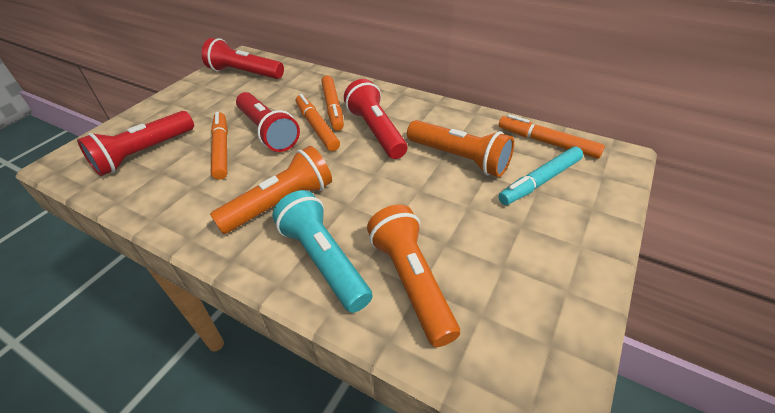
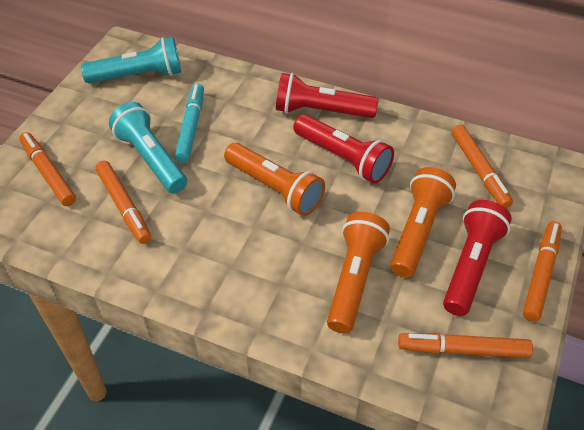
orange marker: [211,112,228,180] [296,94,340,151] [321,75,344,131] [499,114,605,159] = 4 -> [19,132,76,206] [95,161,151,244] [398,333,533,358] [452,125,513,208] [523,221,562,322] = 5
red flashlight: [77,111,194,176] [202,38,284,79] [236,92,300,152] [344,79,407,159] = 4 -> [276,73,379,118] [293,114,394,184] [443,200,512,316] = 3
turquoise flashlight: [272,190,373,313] = 1 -> [81,37,181,83] [109,102,187,194] = 2

